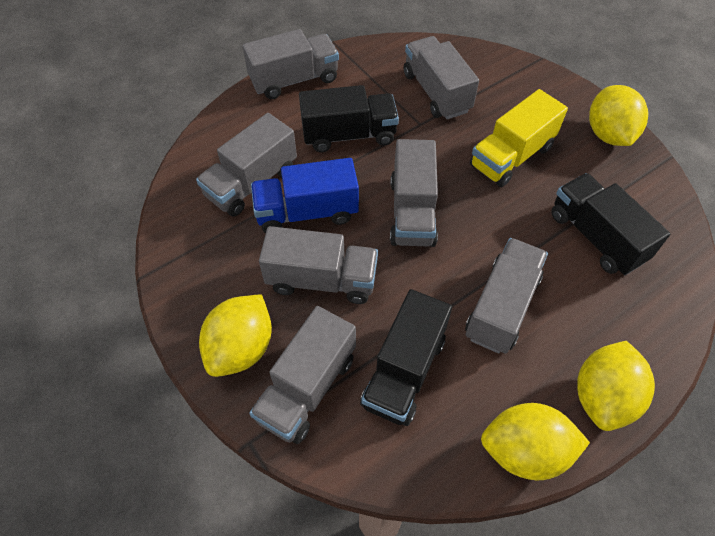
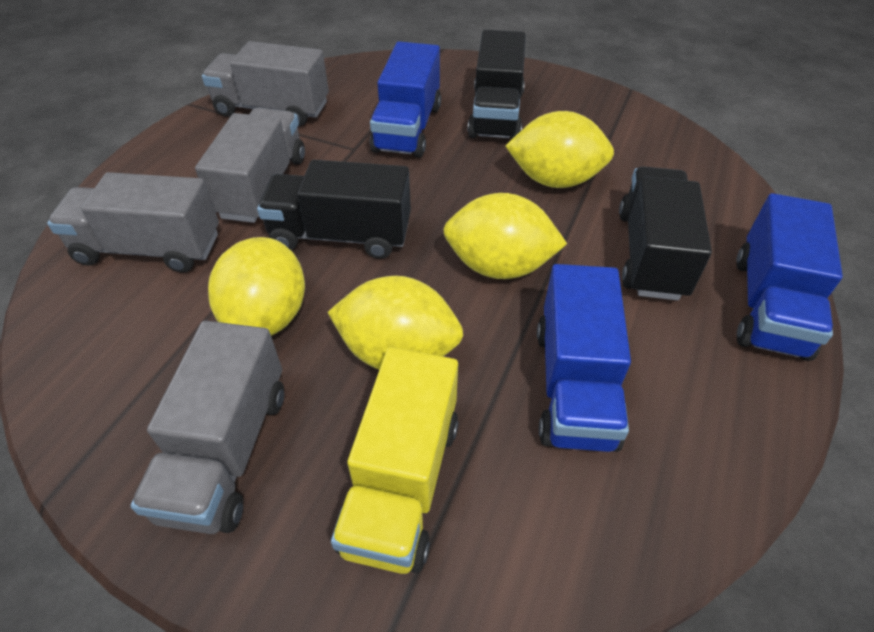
blue truck: [251,158,359,233] = 1 -> [370,41,441,158] [537,264,631,452] [736,193,843,361] = 3
grey truck: [196,113,297,217] [243,29,339,99] [249,306,356,444] [259,226,378,304] [390,139,438,247] [404,36,479,119] [465,238,548,354] = 7 -> [47,172,219,273] [131,321,284,534] [195,108,305,223] [202,41,329,126] = 4

